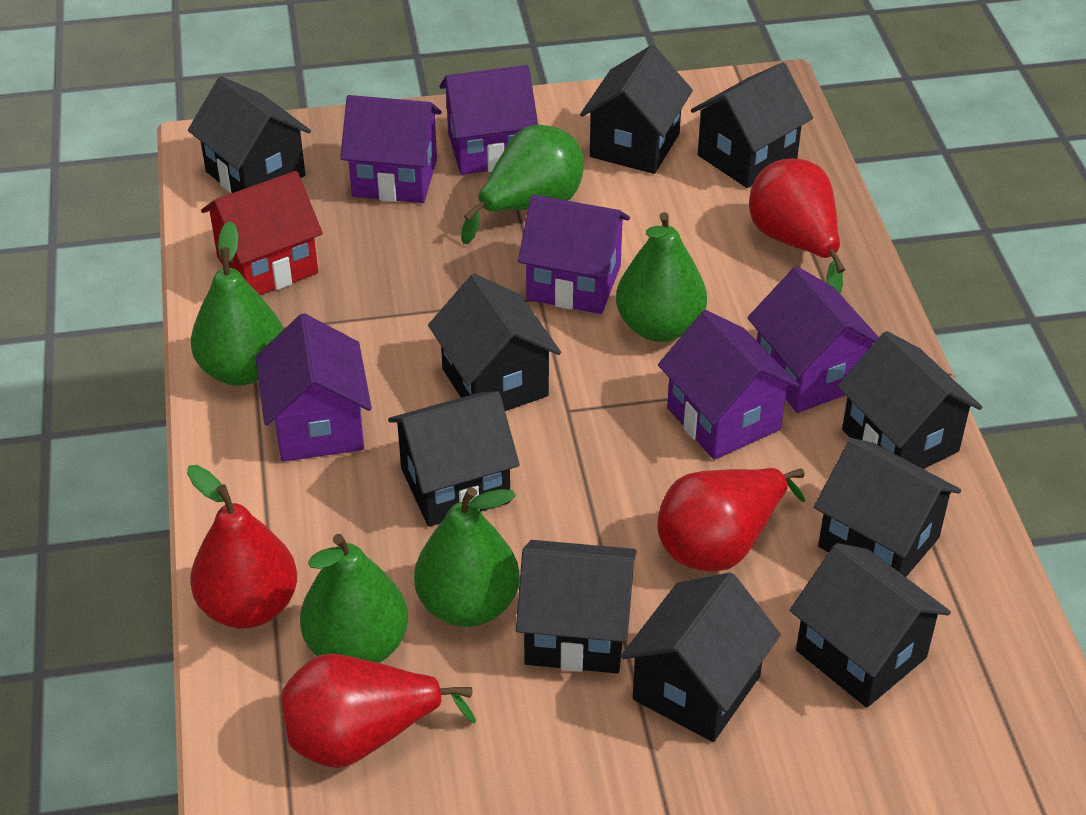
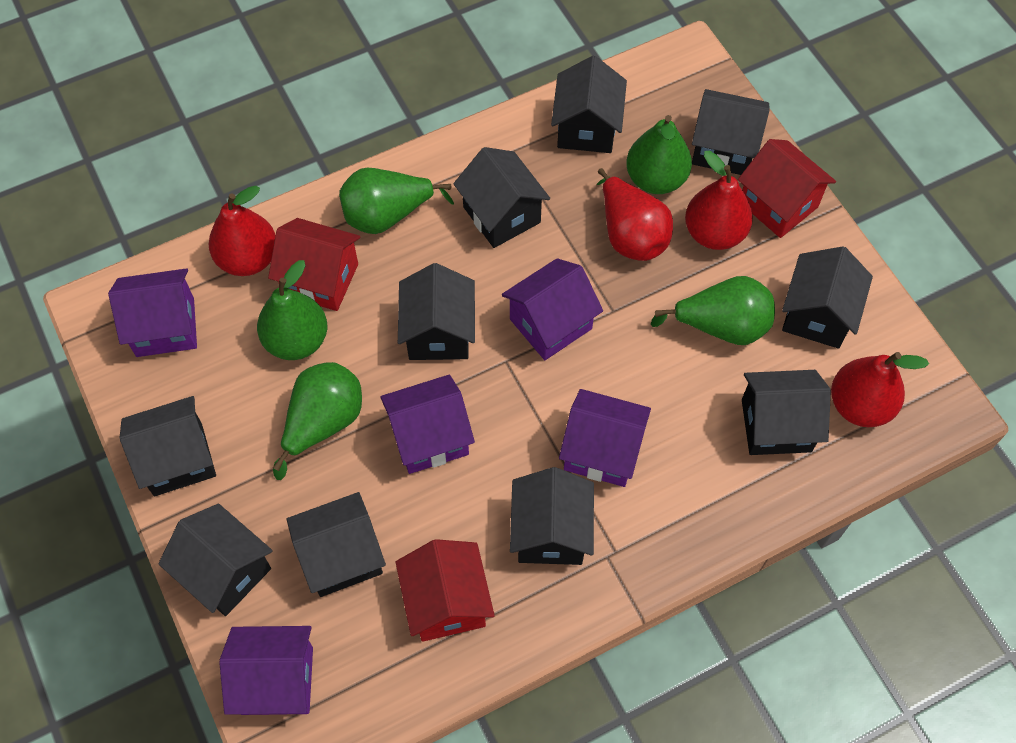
purple house: [255,313,372,462] [340,95,442,203] [440,65,538,175] [518,194,630,314] [658,310,799,460] [747,266,879,413] = 6 -> [108,268,197,357] [219,626,313,715] [380,375,475,474] [502,258,603,360] [559,389,651,487] = 5
red house: [201,171,323,295] = 1 -> [268,218,360,311] [396,539,495,642] [738,139,836,238] = 3

